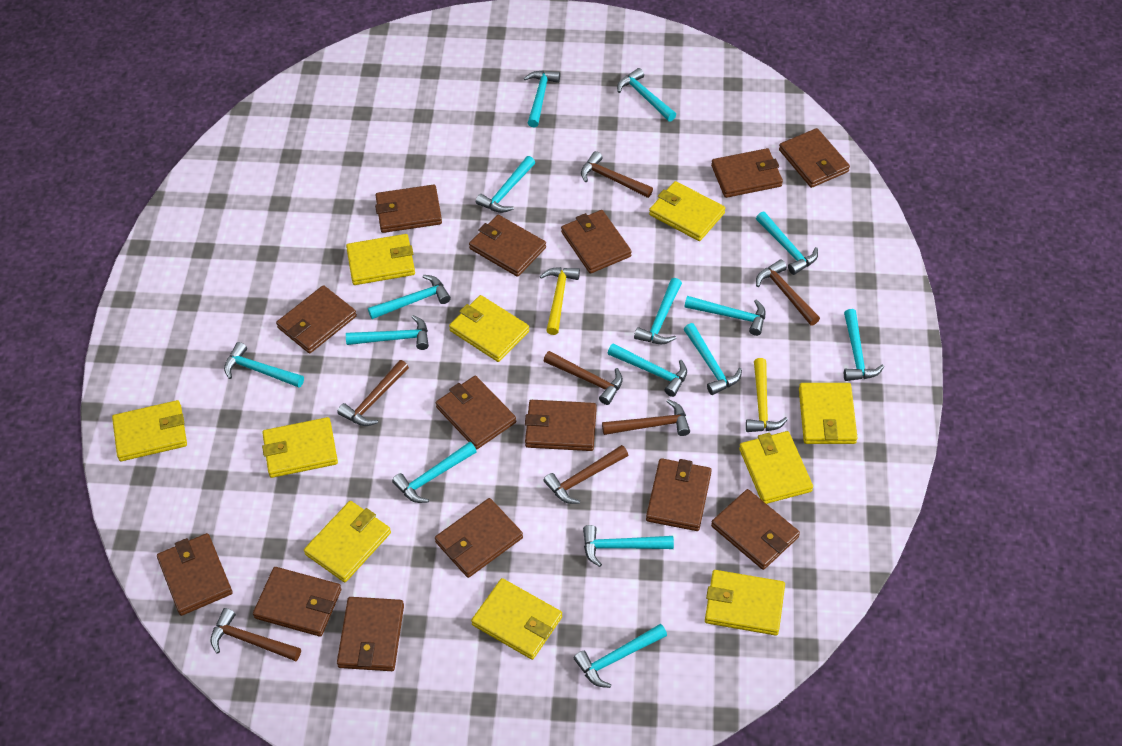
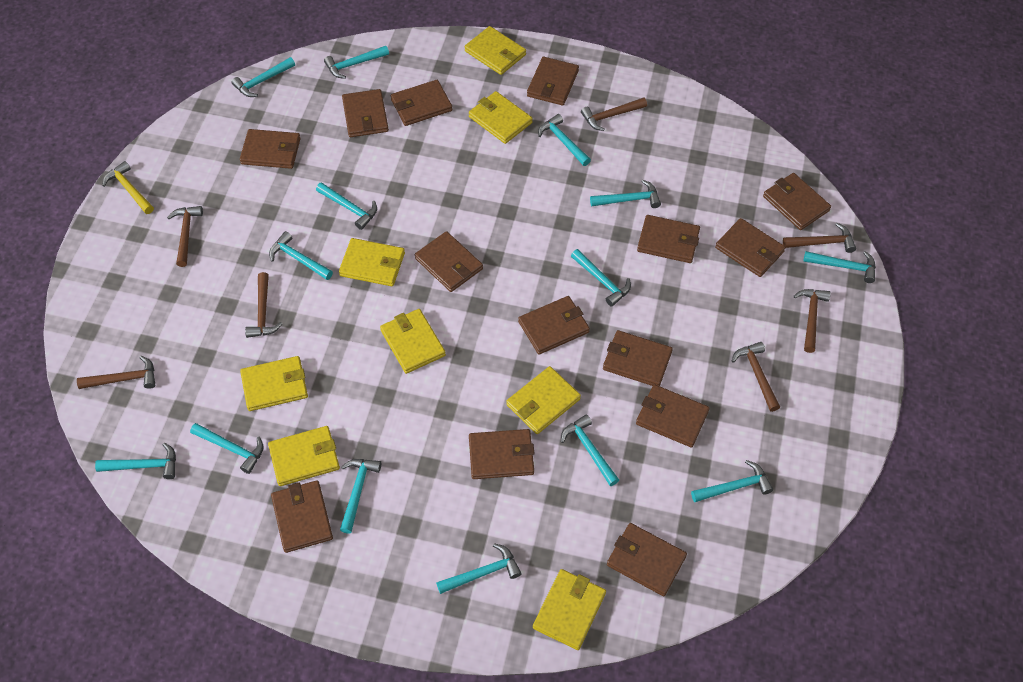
turquoise hammer: [224,342,304,388] [346,315,429,350] [368,275,451,319] [392,442,477,503] [476,156,535,213] [524,71,560,127] [574,624,667,688] [583,525,674,567] [608,343,687,397] [617,68,676,122] [634,278,682,344] [684,296,765,336] [684,323,742,395] [756,212,818,275] [844,309,884,381] = 15 -> [95,443,176,479] [190,423,264,474] [232,57,295,97] [269,231,333,280] [316,182,377,230] [324,46,389,79] [340,459,381,534] [436,543,522,594] [538,114,591,166] [561,414,619,486] [571,249,631,307] [590,180,661,208] [691,460,773,502] [804,251,876,283] = 14
yellow hammer: [540,267,580,335] [746,358,788,432] = 2 -> [102,161,154,214] = 1
yellow wallet: [112,400,187,461] [262,417,338,478] [304,501,391,582] [346,234,415,285] [449,295,530,362] [471,578,562,660] [649,181,725,241] [705,570,785,636] [739,431,813,504] [799,383,857,444] = 10 -> [240,356,308,411] [268,426,340,486] [339,238,405,286] [380,309,446,374] [465,26,526,75] [469,91,533,144] [506,366,581,434] [533,569,606,650] = 8

